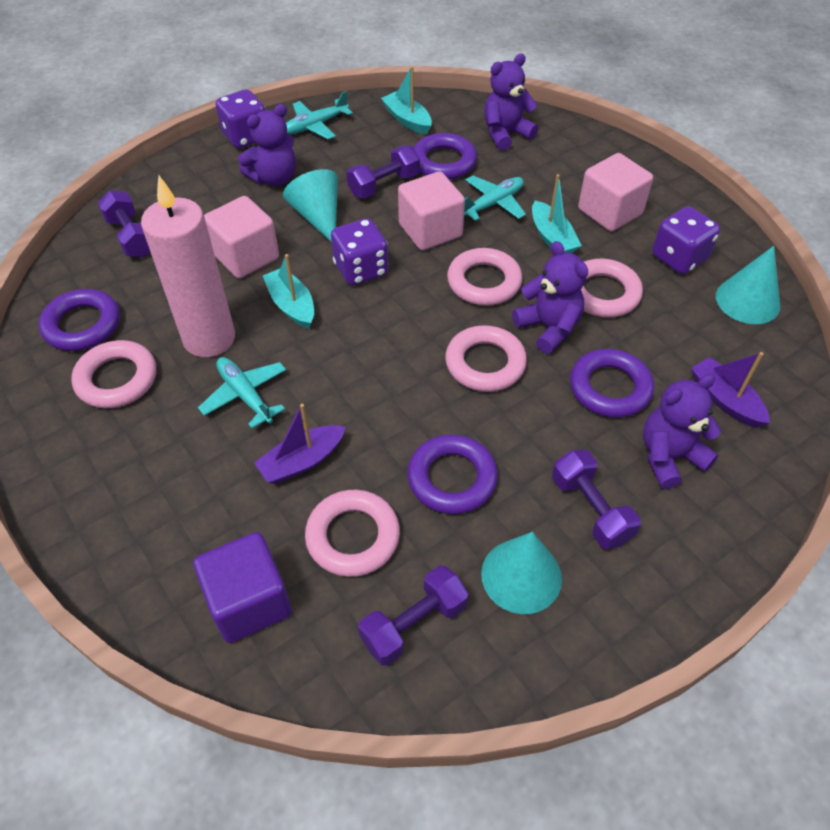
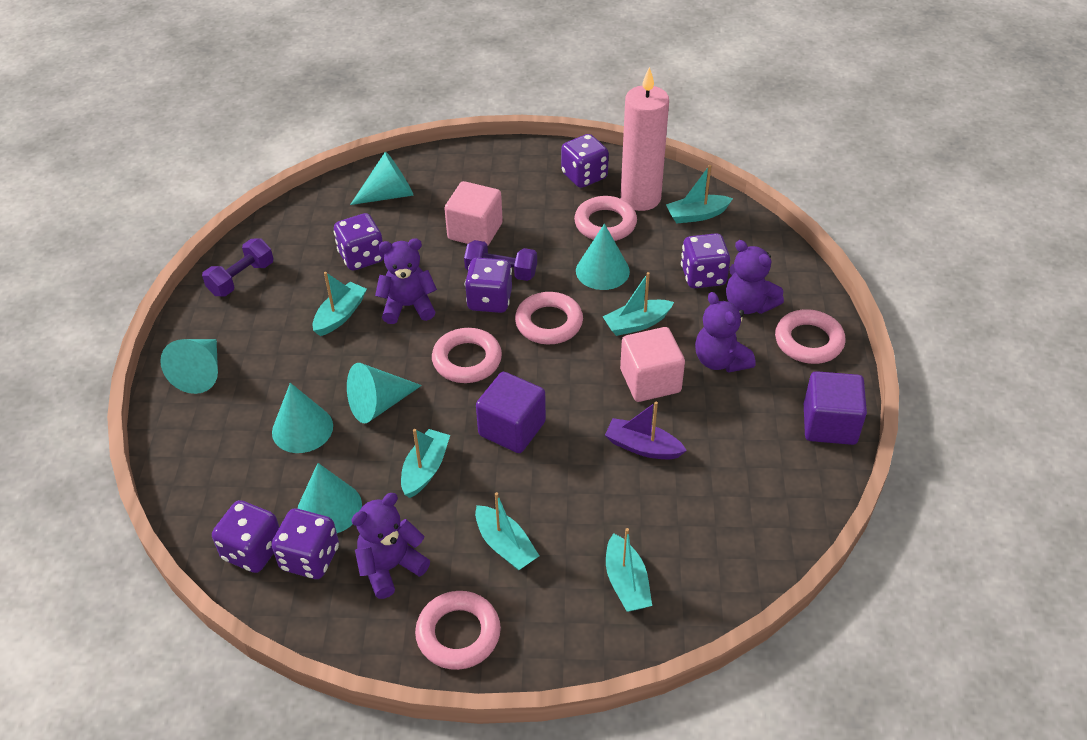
pink cube: [204,196,279,278] [398,172,465,250] [578,153,653,232] = 3 -> [444,181,503,246] [620,327,685,402] = 2
purple boat: [254,404,346,484] [691,352,770,428] = 2 -> [605,402,687,459] = 1
purple cube: [193,532,292,643] = 1 -> [476,372,546,453] [804,371,867,445] = 2
purple dice: [216,89,266,148] [331,218,388,286] [652,206,720,274] = 3 -> [212,500,279,573] [272,509,339,579] [334,213,385,270] [465,258,512,313] [561,134,609,188] [681,233,730,288] = 6
purple dumbbell: [98,190,150,257] [347,145,420,198] [358,565,468,666] [552,450,641,549] = 4 -> [202,238,273,296] [464,240,537,281] = 2
purple ring: [39,289,120,351] [407,434,498,514] [414,133,477,180] [570,349,654,418] = 4 -> none = 0
turquoise boat: [263,254,314,329] [381,66,432,135] [532,174,582,253] = 3 -> [313,272,367,336] [401,429,450,498] [475,492,539,571] [603,272,674,336] [606,528,652,612] [666,165,733,224] = 6
turquoise cone: [283,169,338,243] [481,532,562,614] [716,246,780,324] = 3 -> [160,339,218,394] [272,383,333,453] [298,463,362,533] [347,363,422,423] [350,152,413,205] [576,224,630,290] = 6
turquoise plane: [198,357,286,428] [286,91,353,140] [464,176,526,221] = 3 -> none = 0

